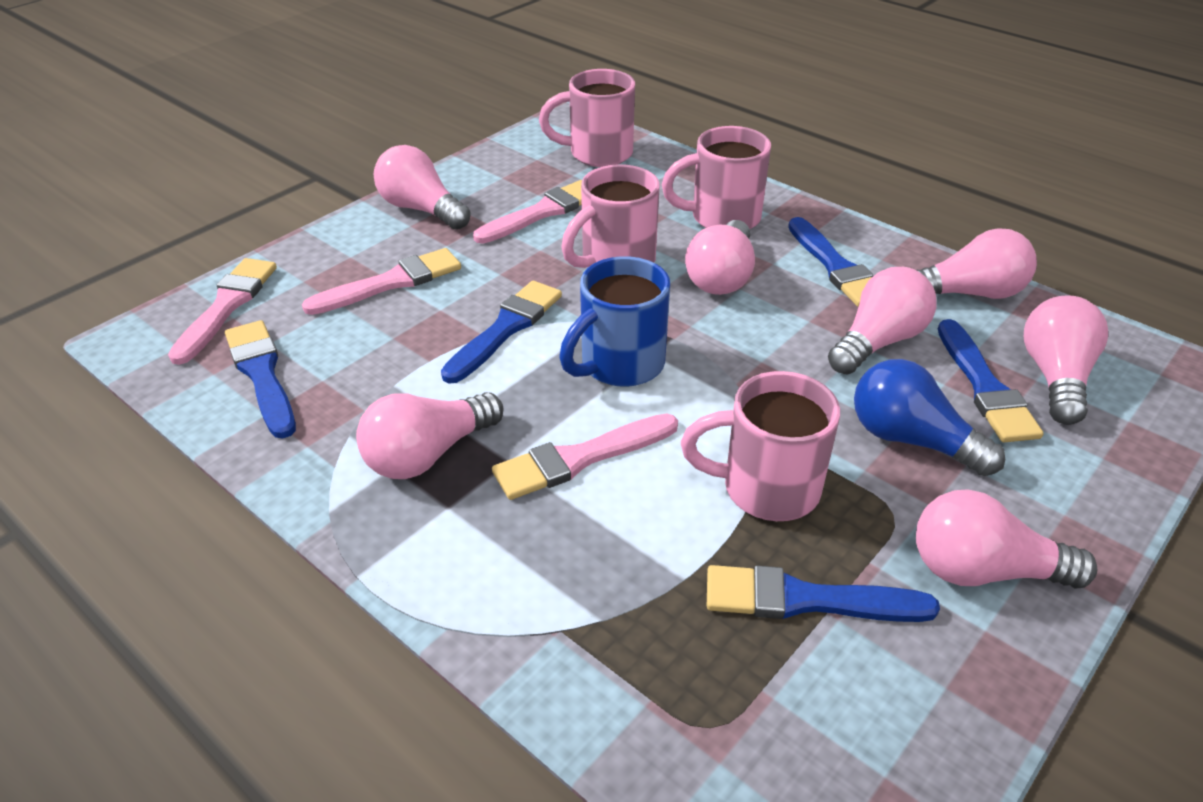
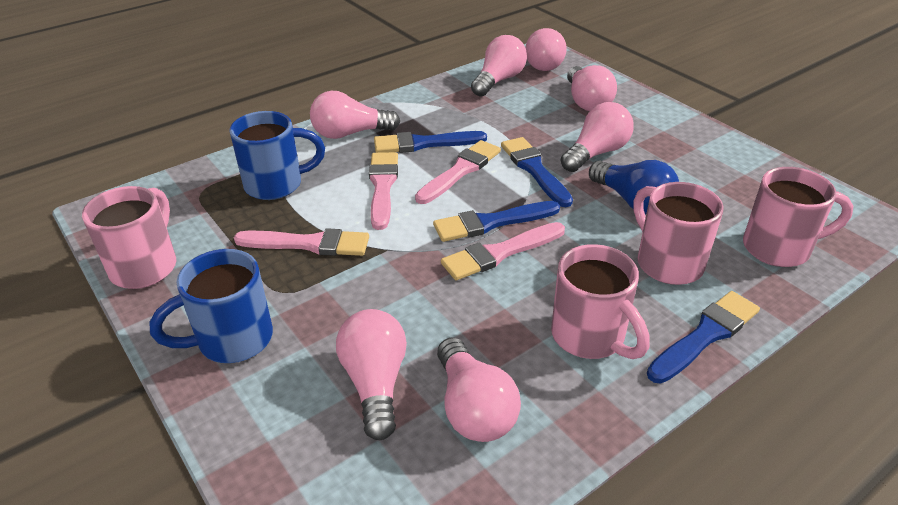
blue brush: [225,320,296,439] [441,281,562,384] [707,565,940,622] [788,217,873,307] [938,319,1043,442] = 5 -> [374,131,487,153] [433,201,560,242] [501,137,573,207] [647,291,760,384] = 4
blue mug: [559,256,670,387] = 1 -> [149,249,273,363] [229,111,325,200] = 2

